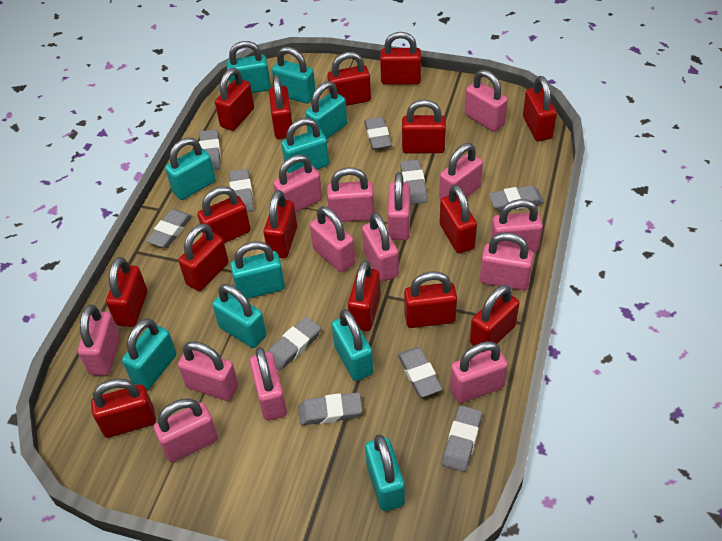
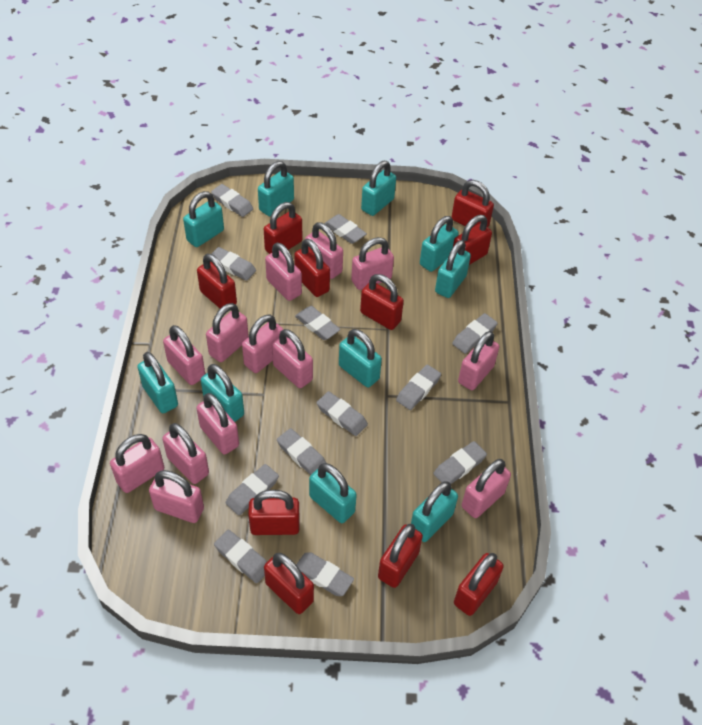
grey eraser: [146,209,192,248] [199,129,221,170] [229,169,254,213] [268,317,321,370] [298,392,362,425] [364,117,392,150] [398,347,442,397] [400,159,428,205] [442,405,482,472] [489,185,544,211] = 10 -> [211,184,253,217] [211,247,256,281] [214,530,267,583] [226,464,279,516] [277,428,326,475] [295,306,340,340] [296,552,354,596] [317,391,368,436] [324,214,367,244] [396,365,441,410] [433,441,487,484] [452,313,498,354] = 12
pink padlock: [78,304,120,376] [154,398,218,462] [178,341,239,401] [250,347,287,421] [273,155,322,213] [310,206,355,272] [327,167,375,222] [362,212,399,282] [388,172,410,240] [439,143,483,200] [450,341,508,403] [465,70,508,132] [480,233,533,290] [490,199,543,252] = 14 -> [110,434,164,493] [149,470,204,523] [162,423,209,484] [163,325,205,385] [197,393,239,455] [206,303,249,362] [242,314,283,373] [265,243,302,301] [272,329,313,388] [305,222,343,279] [351,237,394,290] [458,331,499,390] [462,459,511,518] = 13
red padlock: [91,378,156,438] [106,257,147,327] [179,223,229,291] [198,186,251,243] [215,68,254,131] [263,190,297,258] [269,75,292,139] [327,52,371,106] [348,260,381,331] [380,32,421,85] [402,100,446,153] [404,272,457,328] [440,185,477,253] [470,285,519,352] [523,76,557,141] = 15 -> [197,254,237,309] [248,490,300,535] [264,202,302,254] [264,553,314,614] [294,239,330,297] [360,274,404,330] [378,524,423,588] [451,180,494,228] [453,215,492,265] [454,553,504,616] = 10

